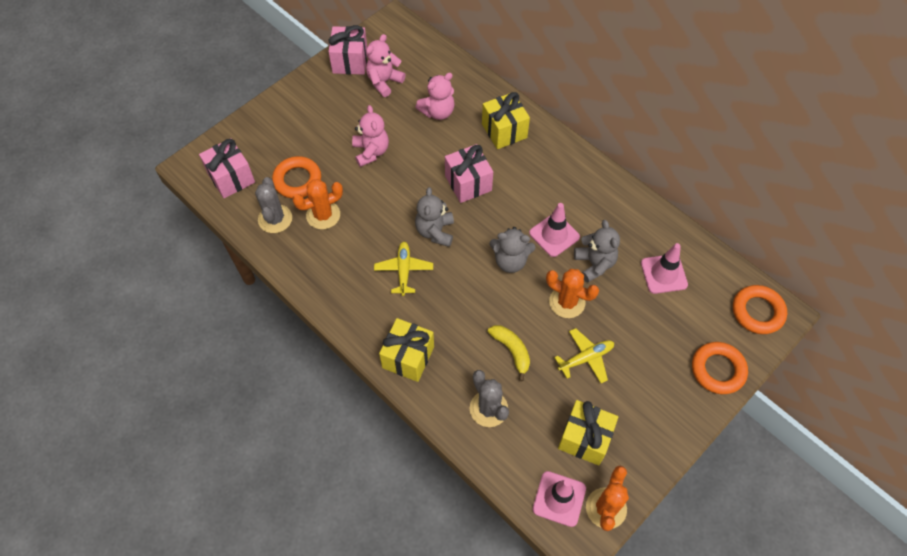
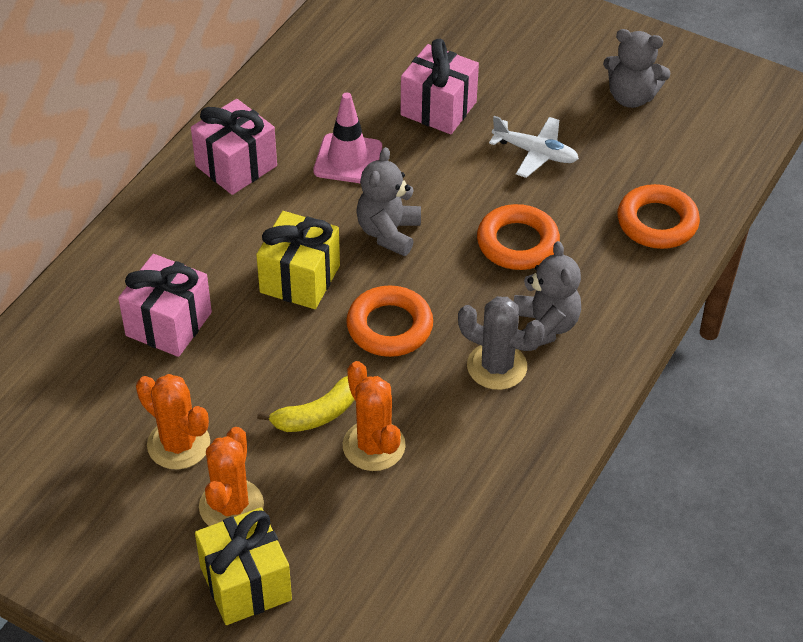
grey cactus: [255,177,292,233] [470,370,509,427] = 2 -> [458,296,545,390] = 1
pink teddy bear: [352,105,389,167] [366,34,406,97] [415,73,455,120] = 3 -> none = 0
pink traffic cone: [529,203,580,257] [533,471,586,527] [641,243,688,294] = 3 -> [313,92,382,183] = 1
white plane: none = 0 -> [489,116,579,178] = 1
yellow gift: [379,318,434,382] [482,92,530,149] [558,400,618,465] = 3 -> [195,507,292,625] [256,211,340,309] = 2
yellow plane: [374,242,433,296] [554,328,614,383] = 2 -> none = 0

